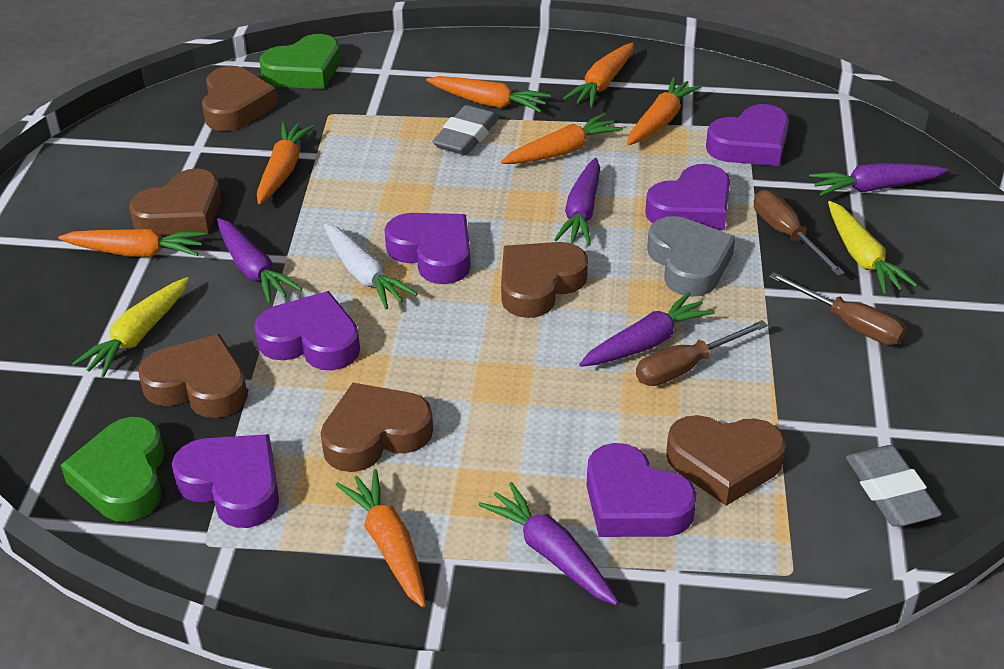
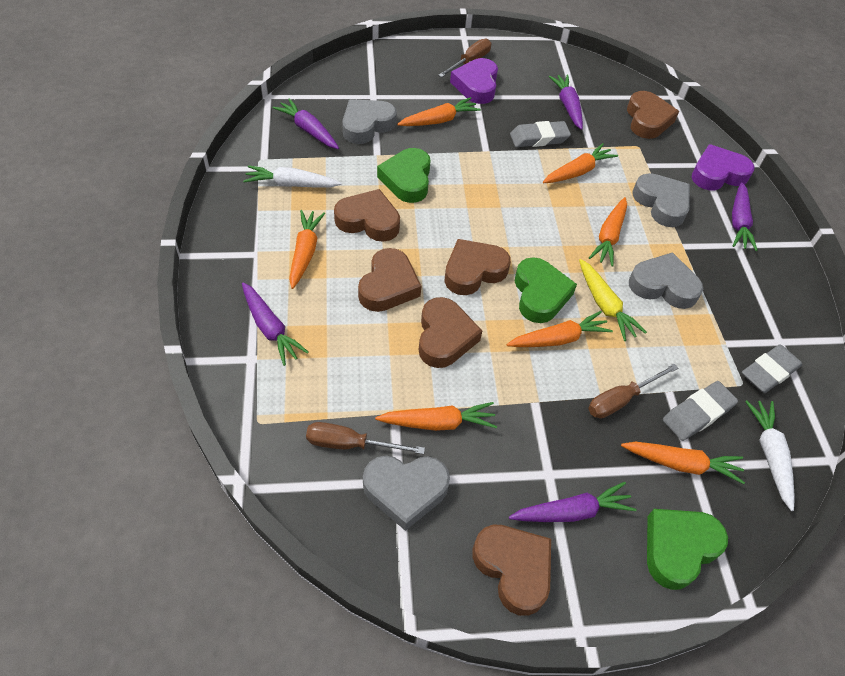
green heart: [61,417,165,522] [260,34,340,89] = 2 -> [377,148,431,203] [515,257,577,323] [647,509,728,590] = 3
grey eraser: [432,105,499,155] [846,445,942,527] = 2 -> [510,121,571,147] [663,381,738,441] [742,344,802,393] = 3
grey heart: [647,216,735,297] = 1 -> [342,99,397,144] [363,456,450,531] [629,252,703,309] [632,173,690,227] = 4
purple heart: [172,434,279,528] [254,291,360,370] [384,213,471,284] [586,443,696,537] [645,164,730,230] [706,104,789,166] = 6 -> [450,58,498,104] [692,144,754,190] = 2
white carrot: [324,223,418,309] = 1 -> [243,165,342,187] [745,400,795,511] = 2
yellow carrot: [72,277,189,377] [828,201,918,294] = 2 -> [579,259,647,341] = 1

